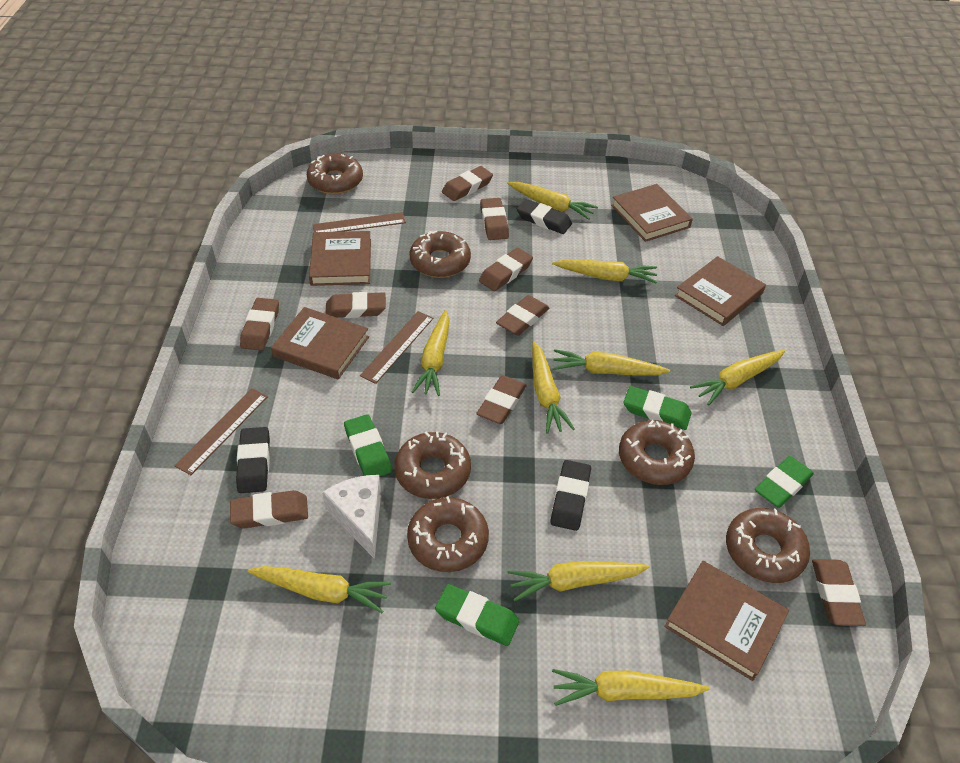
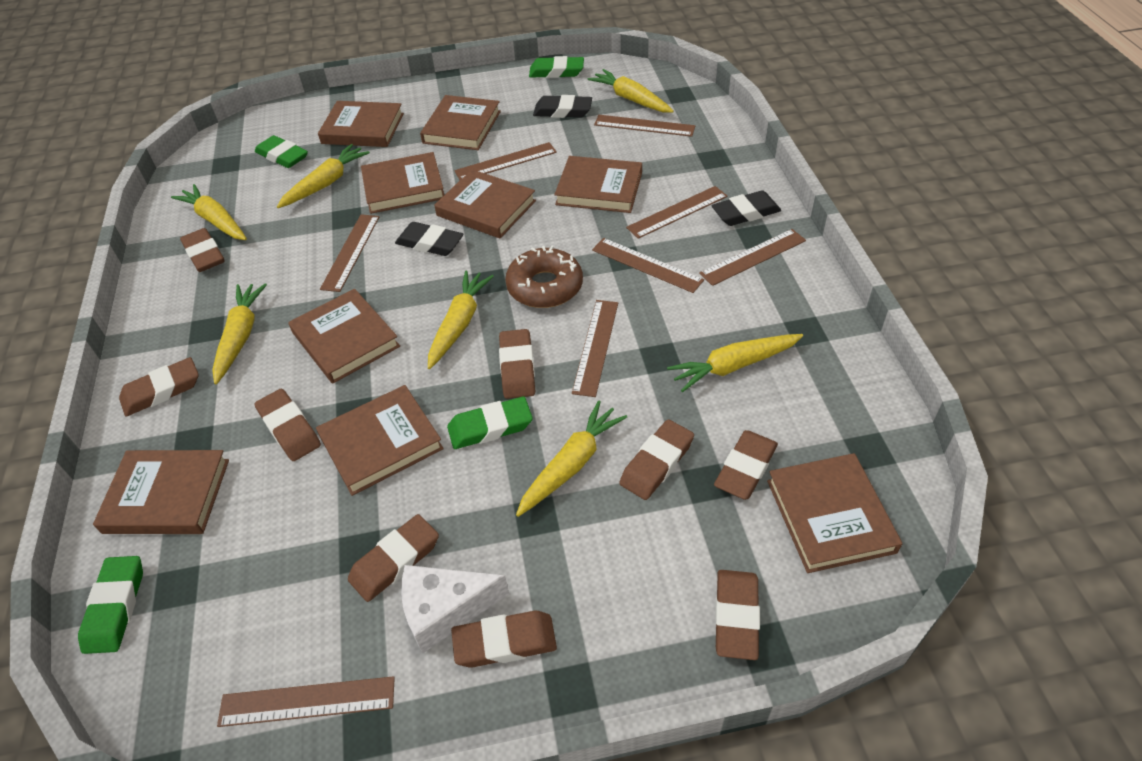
brown book: [271,307,369,379] [309,231,371,286] [611,184,693,242] [665,561,789,681] [675,256,766,326] = 5 -> [93,450,229,534] [289,289,400,384] [316,385,444,496] [318,101,404,147] [361,152,444,214] [420,95,501,150] [434,169,536,238] [554,156,642,213] [767,453,902,573] = 9
brown donut: [307,154,363,194] [394,431,471,499] [407,496,489,572] [410,231,471,278] [619,420,695,485] [726,508,810,583] = 6 -> [505,245,583,308] = 1
brown ruler: [174,389,268,475] [313,212,406,232] [360,311,434,384] = 3 -> [217,676,395,727] [320,214,379,292] [454,142,557,180] [572,300,618,397] [592,238,704,293] [594,115,695,137] [626,186,728,239] [699,229,806,286] = 8
yellow carrot: [248,566,391,613] [412,310,449,396] [507,182,598,220] [508,561,650,602] [532,341,575,434] [552,259,657,284] [552,669,709,706] [553,349,670,376] [690,350,785,405] = 9 -> [171,184,247,240] [212,283,267,384] [277,144,370,208] [428,270,494,369] [516,400,627,517] [588,69,674,113] [667,334,803,392] = 7

